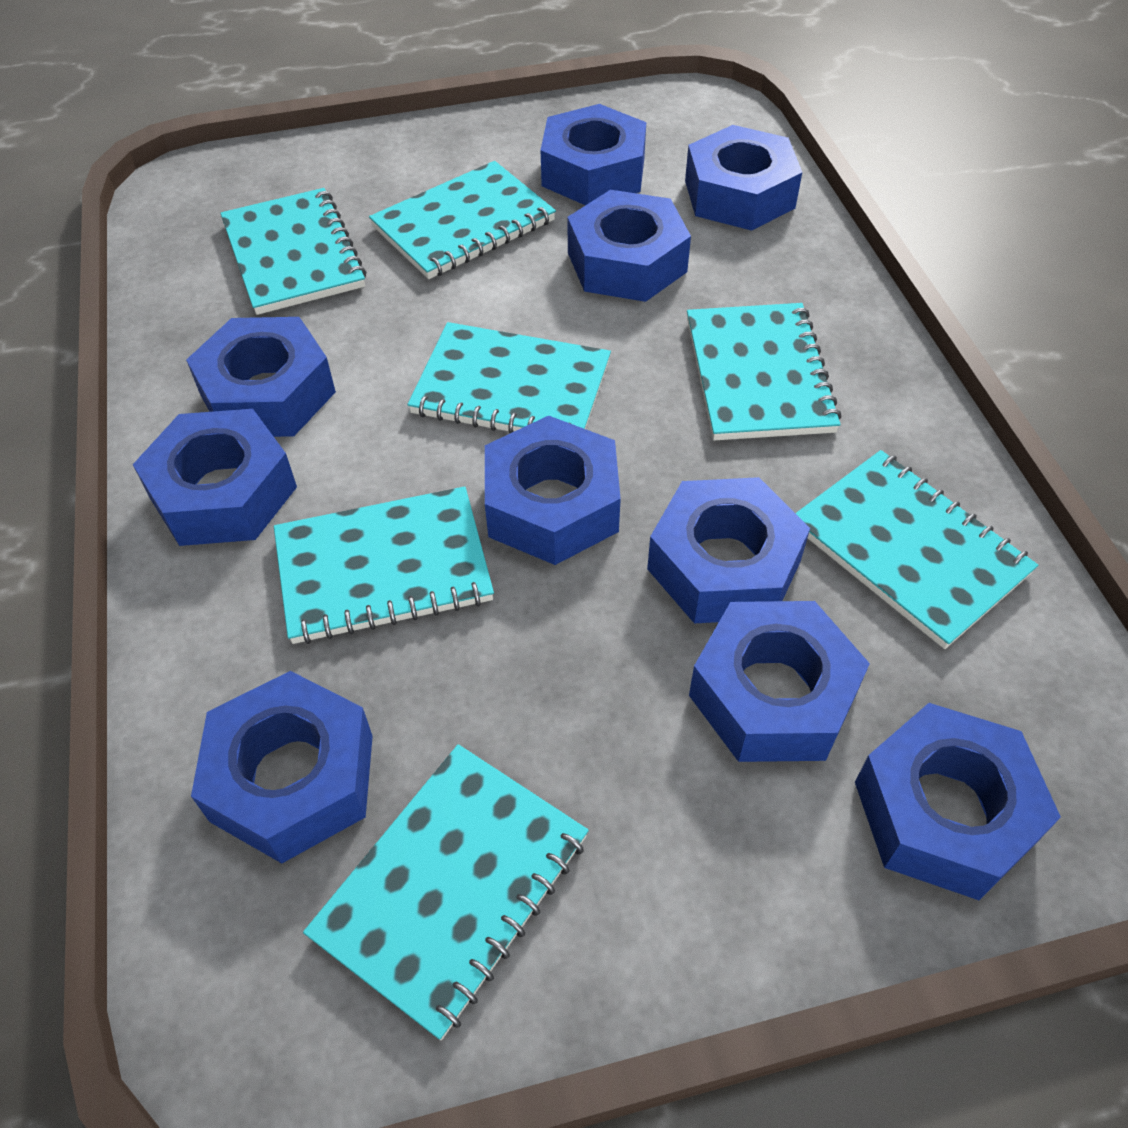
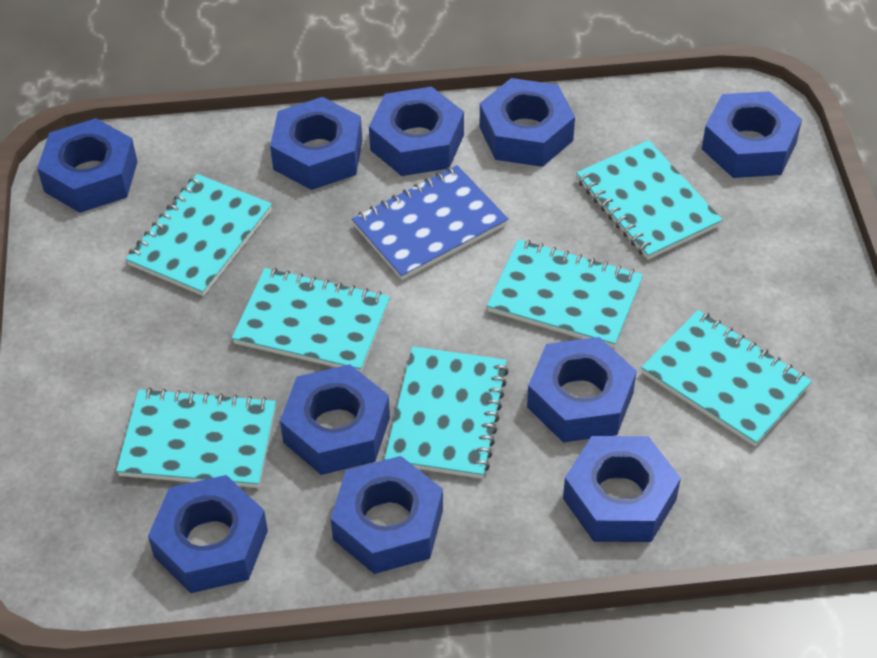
blue notebook: none = 0 -> [352,165,509,280] = 1

